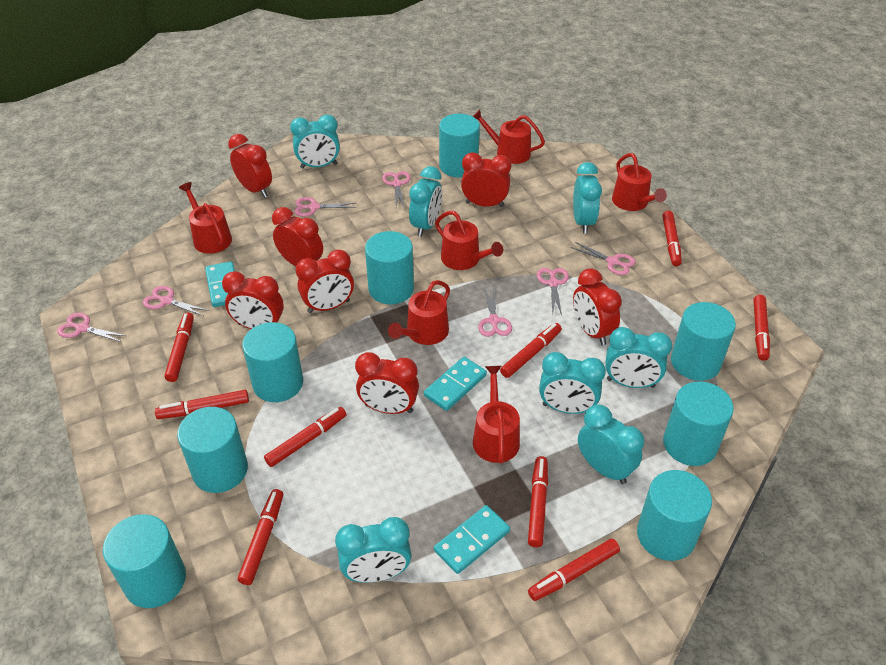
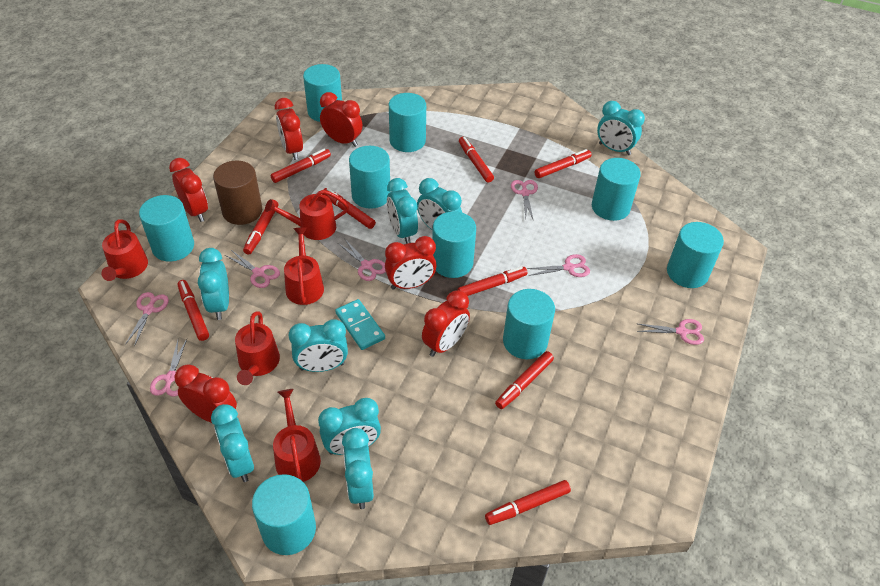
brown cylinder: none = 0 -> [213,161,262,225] = 1
red clock: [222,271,284,329] [228,134,272,198] [272,207,323,266] [296,250,354,313] [355,352,419,414] [461,152,511,207] [573,268,622,346] = 7 -> [169,158,208,222] [174,364,237,423] [275,98,303,160] [320,92,363,147] [385,236,437,290] [422,290,470,357] = 6
red watering can: [179,182,232,254] [388,280,450,345] [435,211,503,270] [473,110,545,164] [473,366,520,464] [612,153,667,211] = 6 -> [101,219,148,281] [235,311,280,385] [265,190,349,240] [273,389,321,482] [284,227,324,305] = 5
turquoise clock: [290,115,340,168] [335,517,411,583] [409,166,442,237] [539,352,606,414] [573,162,602,233] [578,405,644,484] [605,327,672,388] = 7 -> [198,248,229,320] [211,404,254,482] [289,319,348,372] [318,398,381,455] [342,428,374,509] [387,178,418,244] [417,178,462,230] [597,101,645,155] = 8
turquoise cylinder: [103,514,186,608] [177,407,248,493] [242,322,303,402] [365,231,414,304] [439,114,480,177] [637,470,712,561] [663,382,734,466] [671,302,736,381] = 8 -> [139,195,194,262] [252,474,316,555] [303,64,342,122] [349,146,391,209] [389,93,426,152] [432,211,476,278] [503,289,555,359] [592,158,641,221] [667,222,724,288] = 9
turquoise domino: [205,261,235,307] [424,357,487,411] [434,505,510,574] = 3 -> [335,299,385,350] = 1

